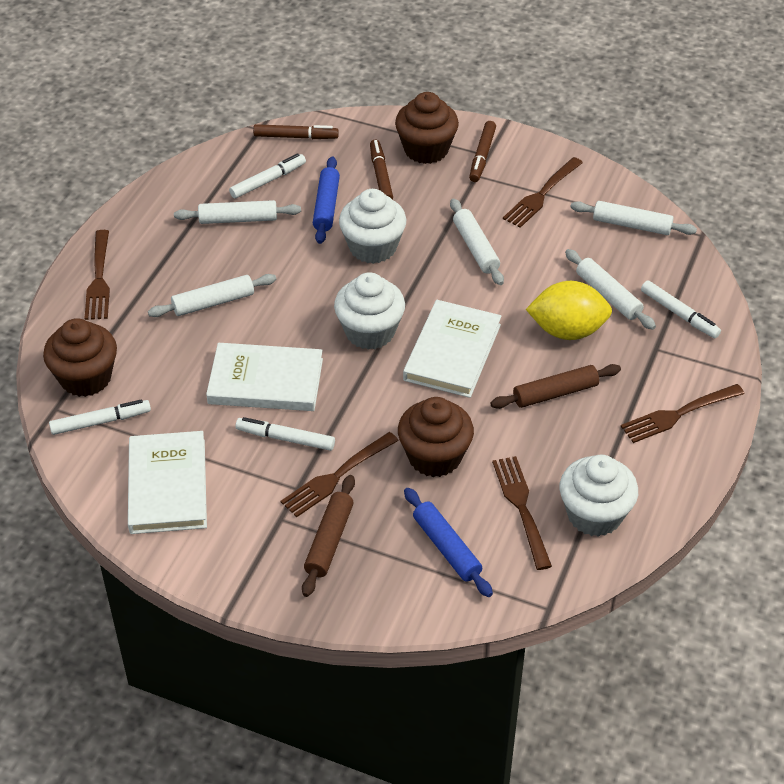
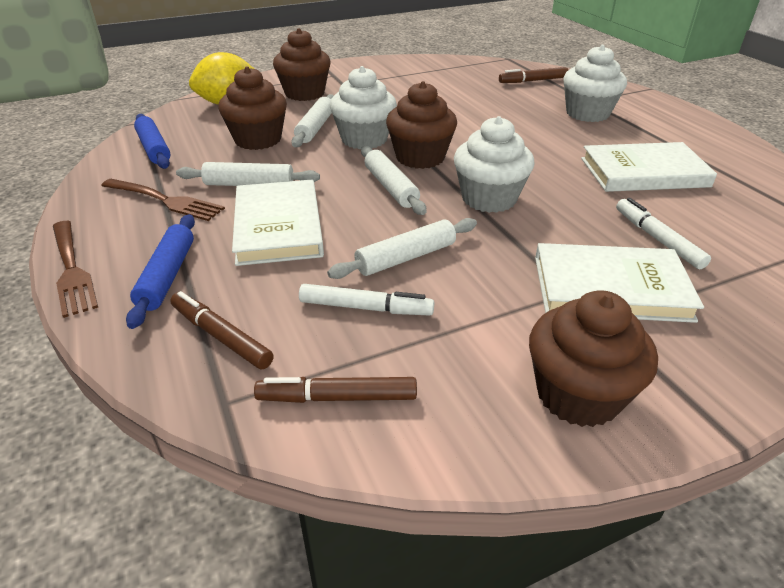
brown cupcake: [43,318,117,397] [395,92,459,164] [398,397,474,477] = 3 -> [218,66,287,150] [273,28,331,101] [386,81,457,169] [529,290,658,427] = 4
brown fork: [85,230,110,320] [281,432,399,517] [492,456,552,570] [503,157,583,228] [621,384,744,443] = 5 -> [53,221,98,318] [101,179,225,221] = 2
brown rolling pin: [302,475,355,597] [490,364,621,409] = 2 -> none = 0
white marker: [49,399,151,435] [229,153,306,198] [236,417,335,451] [641,281,721,338] = 4 -> [299,284,434,315] [616,198,711,269] = 2
white rolling pin: [148,274,276,317] [174,200,301,224] [450,198,504,285] [565,249,656,330] [570,201,697,235] = 5 -> [176,162,320,186] [291,94,334,147] [327,218,477,279] [361,146,426,215] = 4

